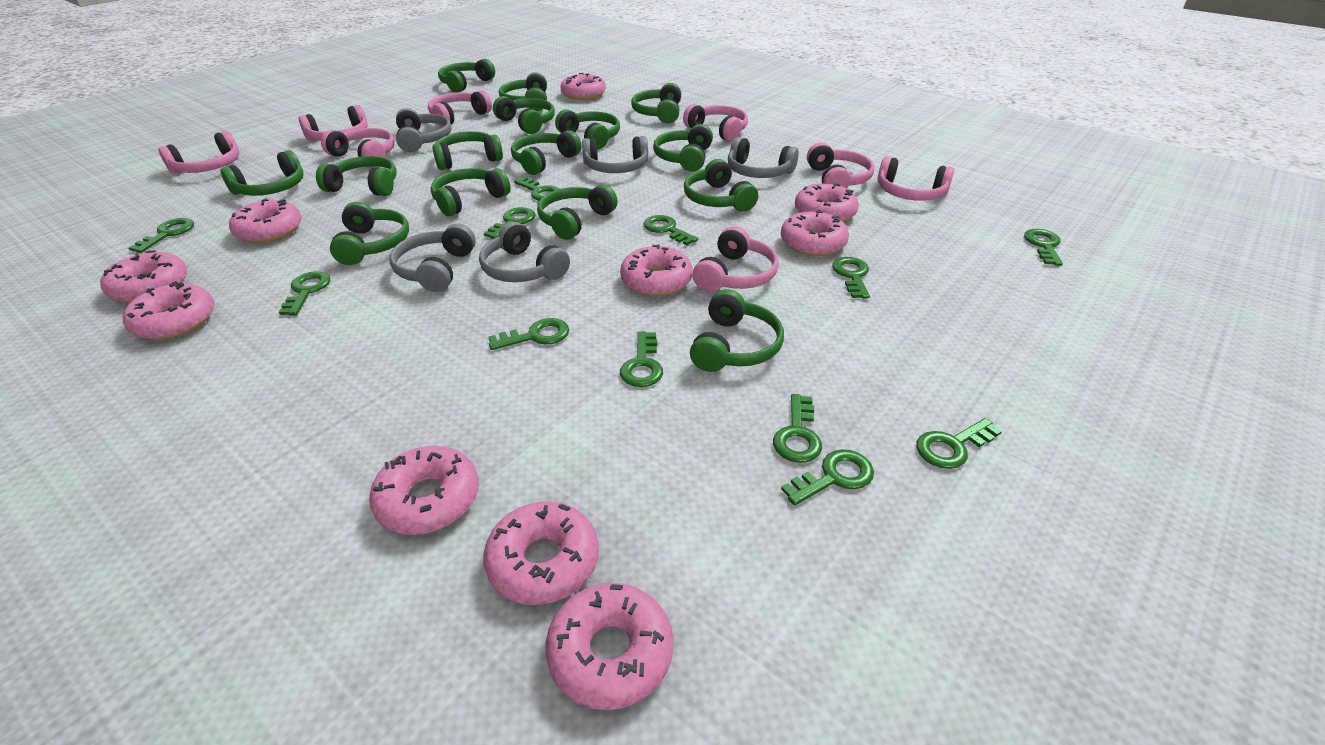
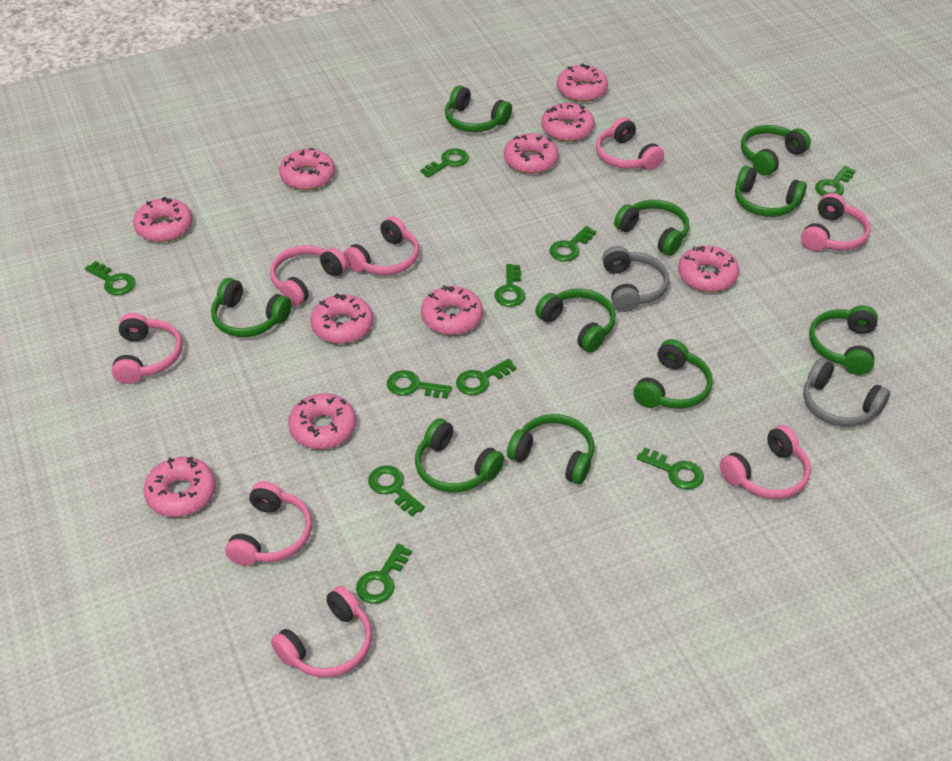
green headphones: [220,150,303,196] [316,156,397,196] [330,202,409,265] [431,168,511,216] [432,131,503,170] [438,59,495,93] [493,96,555,134] [499,72,547,111] [511,130,582,175] [537,184,618,240] [555,109,620,149] [631,83,681,123] [653,124,713,172] [684,159,758,212] [690,289,784,372] = 15 -> [211,278,292,337] [415,418,504,492] [445,85,512,132] [507,414,594,484] [535,289,616,353] [614,200,689,256] [633,339,713,409] [735,166,807,217] [741,125,811,176] [809,305,878,375] = 10
green key: [129,218,194,253] [279,271,330,316] [484,207,535,239] [489,318,569,350] [514,177,559,201] [620,331,663,387] [644,215,698,245] [773,394,822,463] [781,449,874,506] [832,257,870,299] [916,418,1002,469] [1024,229,1063,266] = 12 -> [85,261,135,295] [356,543,412,604] [368,466,425,516] [387,370,452,399] [420,148,469,178] [456,359,517,395] [494,264,525,307] [549,226,596,262] [637,448,704,490] [815,166,856,196] = 10
grey headphones: [390,224,476,292] [396,108,451,152] [479,222,570,282] [582,136,648,173] [728,137,799,178] = 5 -> [602,246,669,312] [803,358,890,427] = 2

